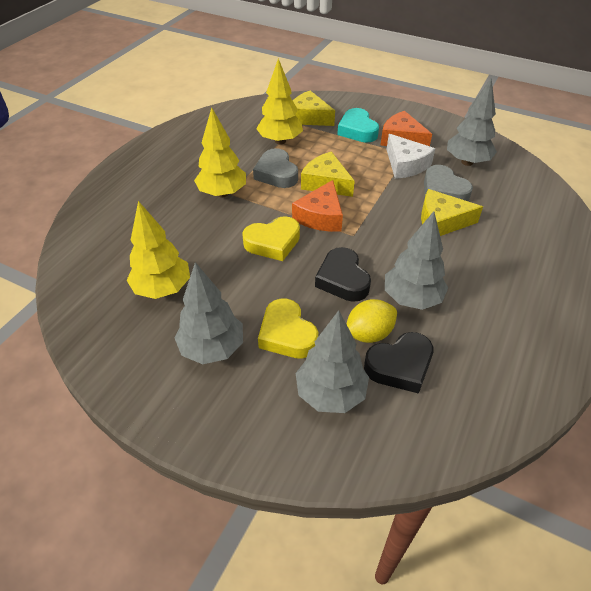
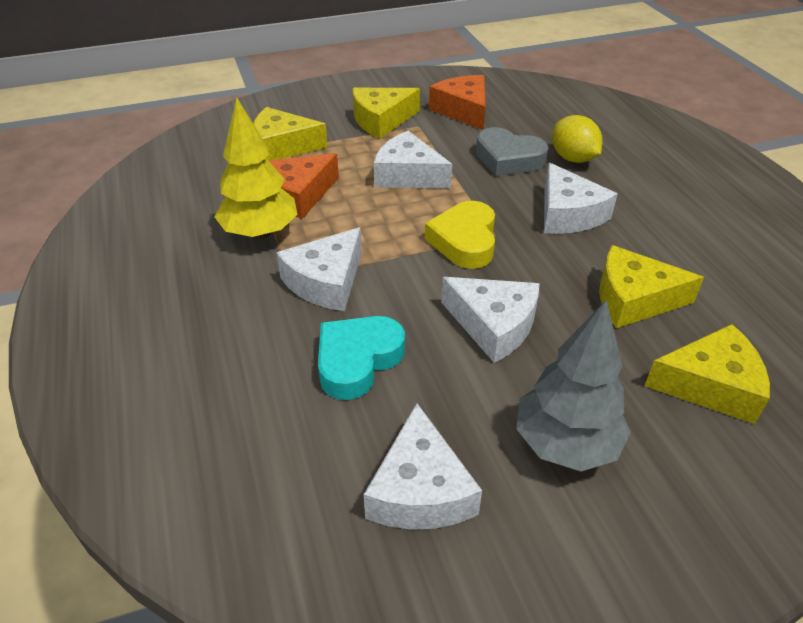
black heart: [315,247,371,302] [364,332,433,394] = 2 -> none = 0
grey heart: [253,148,298,188] [424,165,473,201] = 2 -> [476,127,549,176] = 1
grey tree: [174,262,243,364] [296,310,369,413] [385,211,448,310] [447,78,497,166] = 4 -> [516,299,631,471] = 1
white cheese: [386,134,435,179] = 1 -> [276,227,362,311] [364,403,482,530] [374,131,452,188] [441,277,540,363] [544,163,617,234] = 5
yellow cheese: [293,91,335,126] [301,152,355,197] [421,189,483,236] = 3 -> [253,107,328,161] [353,88,420,139] [599,245,704,328] [645,324,770,424] = 4
yellow heart: [242,216,300,261] [258,299,318,359] = 2 -> [425,201,495,269] = 1
yellow tree: [127,201,190,299] [194,107,246,197] [256,59,303,145] = 3 -> [214,97,298,239] = 1

